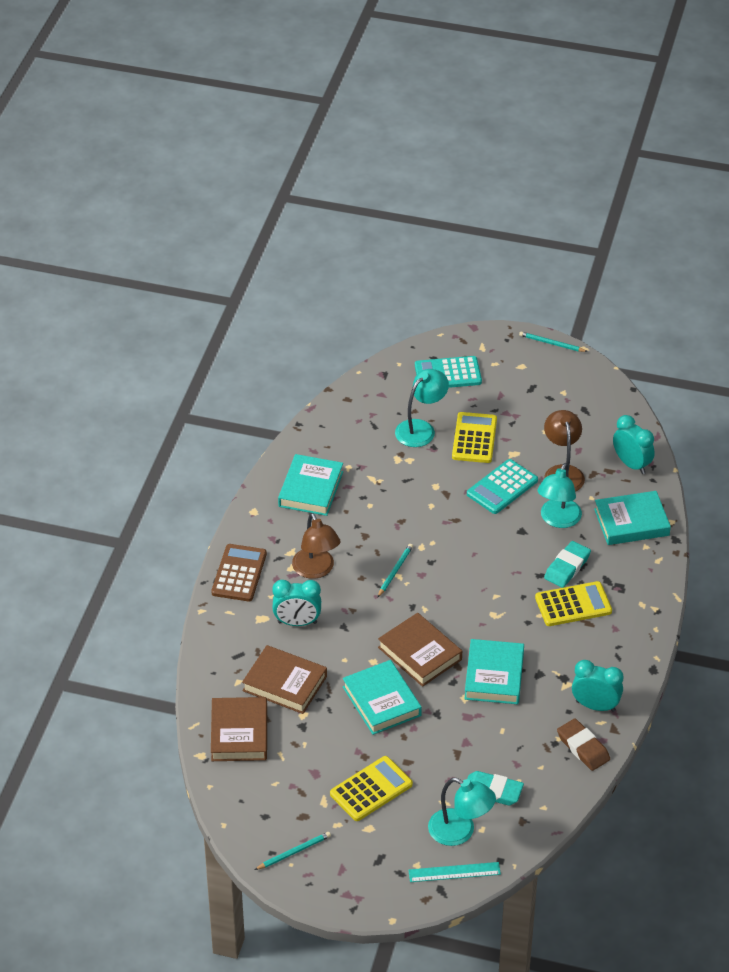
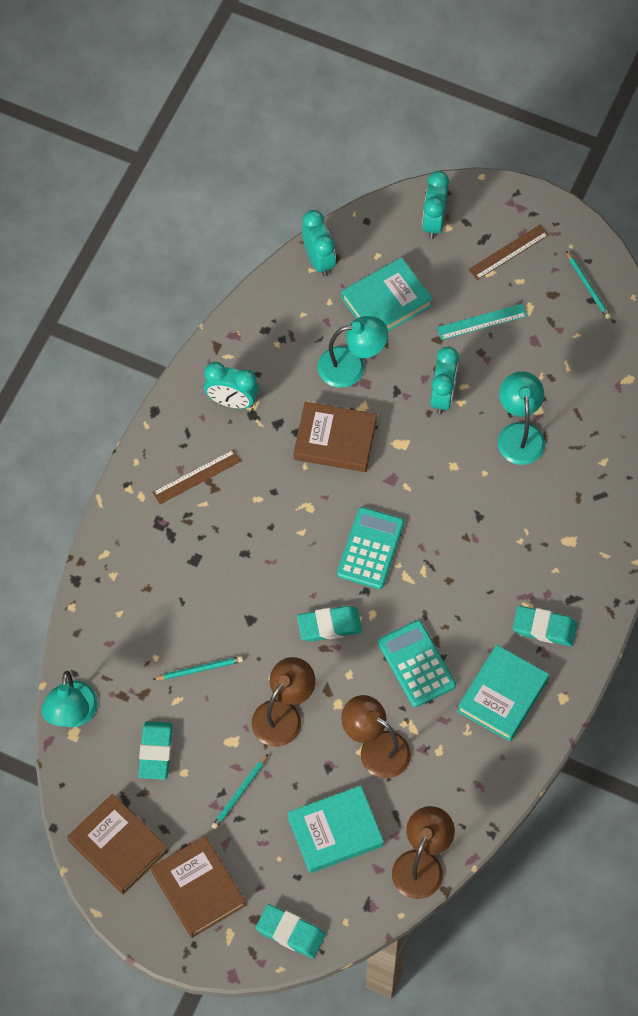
brown calculator: [211,544,267,601] = 1 -> none = 0
brown eraser: [557,718,610,771] = 1 -> none = 0
brown lamp: [292,513,340,579] [544,410,585,492] = 2 -> [252,657,316,746] [341,695,411,778] [392,806,455,899] = 3
brown ruler: none = 0 -> [152,449,241,504] [468,225,549,280] = 2
turquoise book: [278,454,343,516] [343,660,422,735] [464,639,524,704] [594,491,671,545] = 4 -> [288,786,384,873] [342,257,433,331] [457,645,549,741] = 3
turquoise clock: [272,580,321,626] [572,660,624,712] [613,415,655,474] = 3 -> [204,362,259,409] [302,210,336,277] [422,171,449,239] [430,347,459,415] = 4
turquoise eraser: [467,771,524,805] [544,541,591,588] = 2 -> [138,721,173,780] [256,904,325,959] [297,606,362,642] [513,606,577,646] = 4
yellow calculator: [330,756,413,821] [452,412,497,463] [535,581,612,626] = 3 -> none = 0

